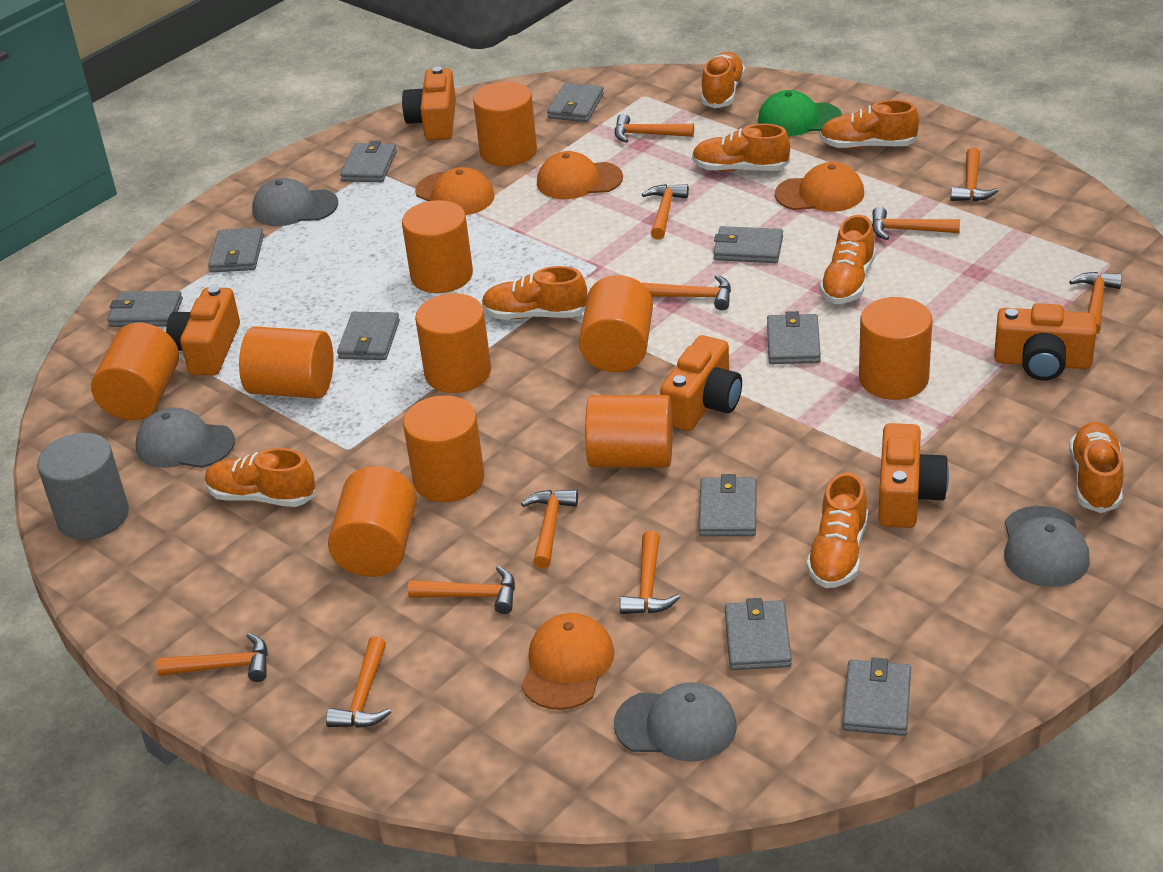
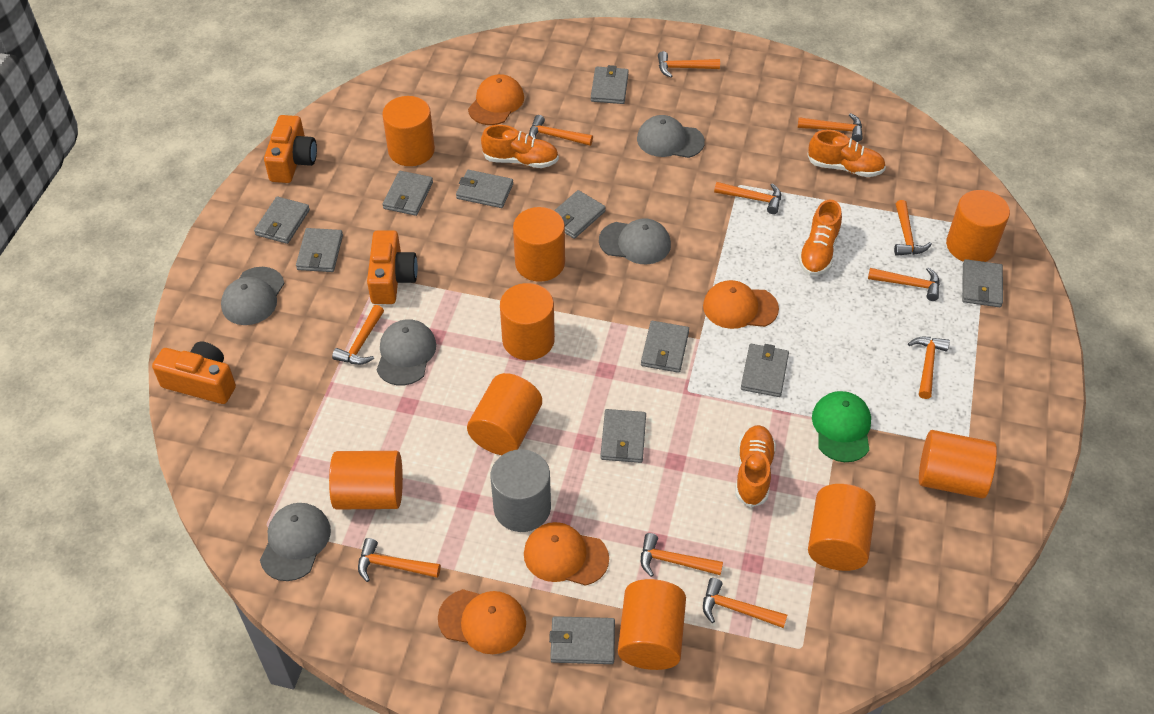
grey cap: [136,408,235,468] [252,178,338,226] [614,682,737,762] [1004,506,1090,587] = 4 -> [221,267,285,325] [260,503,331,581] [377,319,436,386] [599,218,671,264] [637,115,705,158] = 5
grey wallet: [107,291,183,327] [208,228,264,272] [337,312,400,360] [340,141,397,182] [547,83,604,122] [698,474,757,536] [713,226,783,263] [725,598,792,670] [767,311,821,364] [842,658,911,736] = 10 -> [254,197,310,244] [296,228,343,272] [382,171,433,216] [456,170,513,208] [549,616,615,664] [554,190,606,239] [591,65,629,104] [600,409,646,463] [641,321,689,373] [741,344,789,397] [962,259,1003,307] = 11
orange camera: [166,286,240,375] [402,66,456,140] [660,335,742,431] [878,423,949,528] [994,303,1096,381] = 5 -> [152,342,236,404] [264,115,317,183] [367,230,418,304] = 3
orange cylinder: [91,323,179,420] [239,326,334,399] [328,466,417,577] [402,200,473,293] [403,395,485,502] [415,293,491,393] [473,81,537,166] [579,275,653,372] [585,395,672,468] [859,297,932,400] = 10 -> [329,451,403,509] [382,96,435,166] [467,373,542,455] [500,283,555,360] [513,207,565,282] [618,579,686,670] [808,484,876,571] [919,430,997,499] [946,190,1010,262] = 9
orange shoe: [205,448,316,507] [482,266,587,319] [692,124,790,172] [701,52,745,108] [807,472,868,588] [820,100,919,149] [820,215,876,304] [1069,422,1124,513] = 8 -> [481,125,559,168] [735,425,776,508] [798,200,842,276] [807,130,886,177] = 4

